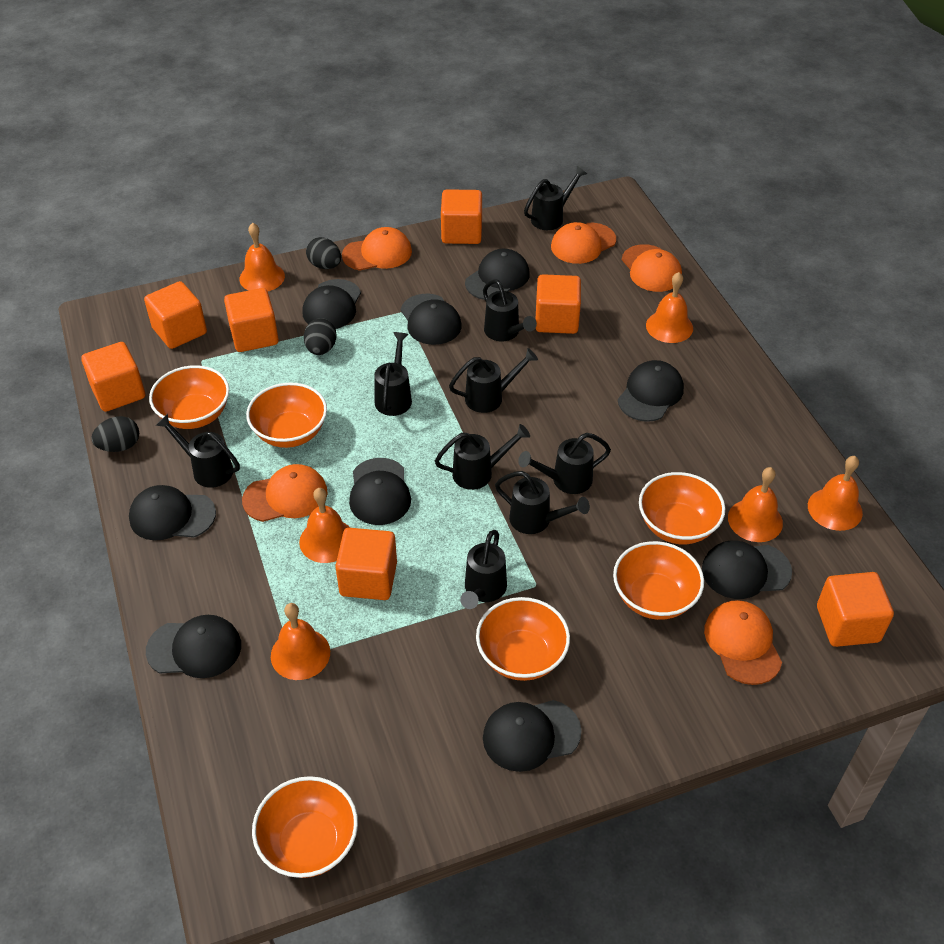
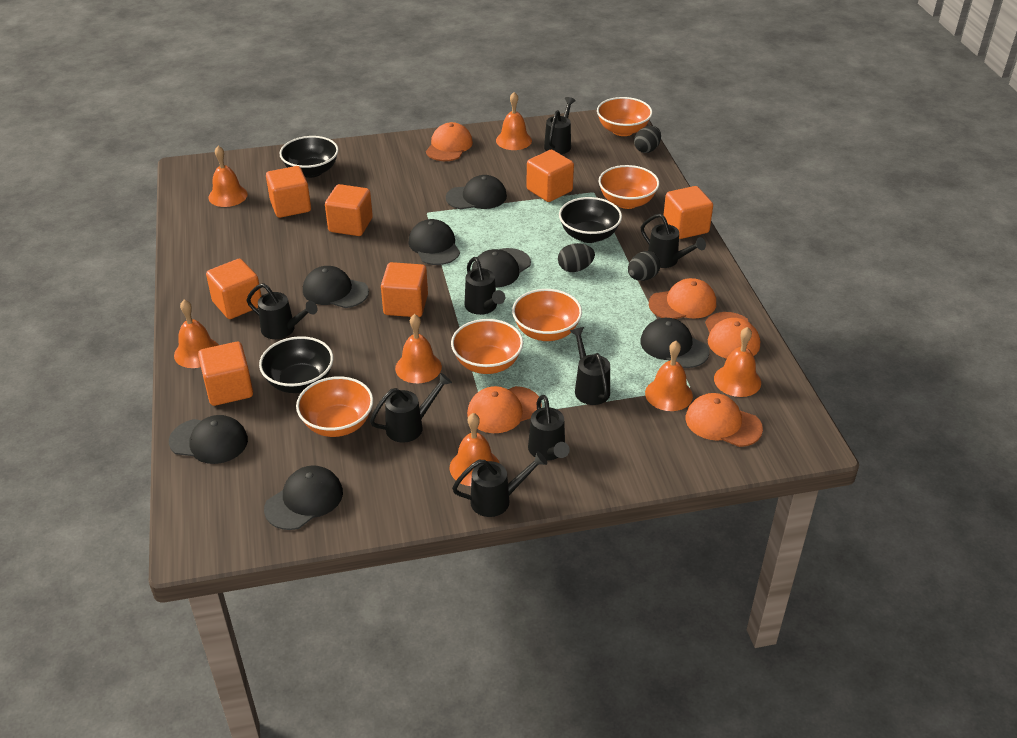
black bowl: none = 0 -> [259,336,333,393] [279,136,339,178] [559,197,622,243] = 3
black cap: [129,485,216,540] [146,615,241,678] [302,279,361,329] [349,458,411,525] [401,294,462,345] [465,249,530,300] [483,700,581,772] [618,360,684,422] [702,540,792,599] = 9 -> [169,415,248,464] [264,465,343,530] [303,266,369,308] [409,219,460,265] [446,175,507,209] [472,248,531,288] [640,318,709,368] = 7
black watering can: [156,414,240,488] [374,332,412,416] [435,424,530,490] [449,348,538,413] [460,530,507,609] [483,279,537,341] [495,471,590,534] [518,433,611,494] [524,166,587,230] = 9 -> [247,283,317,339] [370,373,452,443] [452,451,547,517] [465,257,505,315] [528,395,570,460] [544,97,576,154] [570,327,610,405] [641,214,706,268] = 8
orange bell: [239,223,285,291] [271,603,330,680] [299,488,350,563] [646,272,693,343] [728,467,783,542] [808,456,863,531] = 6 -> [174,299,219,368] [208,146,248,207] [395,314,442,383] [450,413,499,486] [496,92,532,150] [645,341,693,411] [714,327,761,397] = 7
orange bowl: [149,365,229,429] [246,383,327,448] [252,776,358,878] [476,597,570,681] [613,541,704,620] [639,472,725,544] = 6 -> [296,376,373,437] [451,319,523,374] [512,289,582,341] [597,97,652,136] [598,165,659,209] = 5

